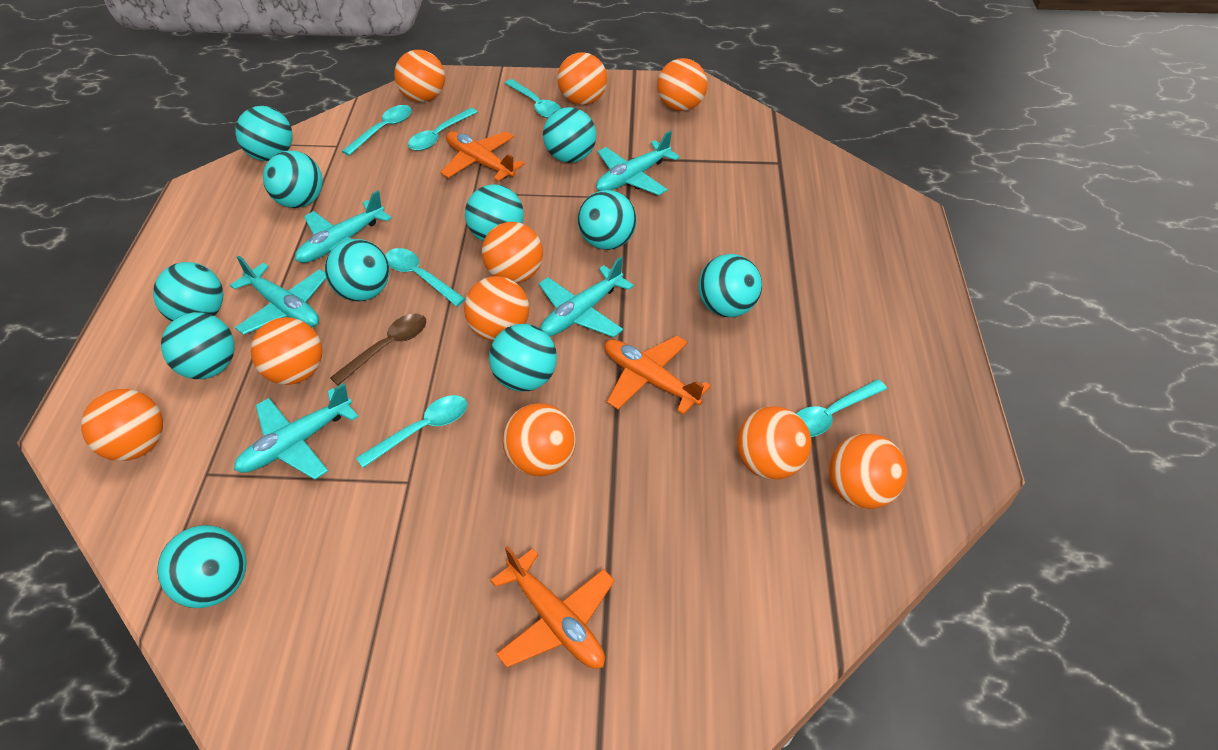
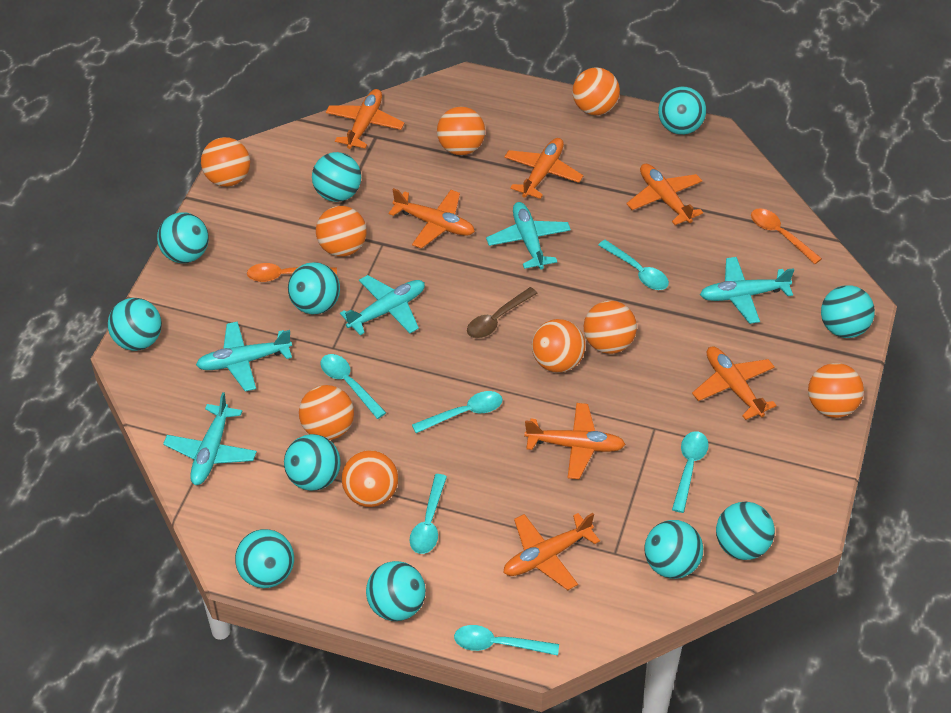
orange ball: [81,389,163,461] [251,317,322,385] [394,50,445,102] [464,276,529,341] [482,222,543,283] [502,403,576,477] [557,52,607,105] [657,58,708,111] [737,406,811,480] [829,433,907,509] = 10 -> [201,137,250,187] [299,385,354,440] [316,206,367,257] [341,450,398,507] [437,107,485,155] [532,319,585,373] [572,67,620,115] [584,300,637,354] [808,363,864,418] = 9
orange plane: [440,131,525,181] [490,546,615,669] [604,336,711,415] = 3 -> [326,89,405,149] [389,188,475,249] [503,513,600,590] [504,138,583,199] [524,403,626,479] [626,164,703,225] [692,347,777,420] = 7
orange spoon: none = 0 -> [247,263,337,282] [751,208,822,264] = 2

